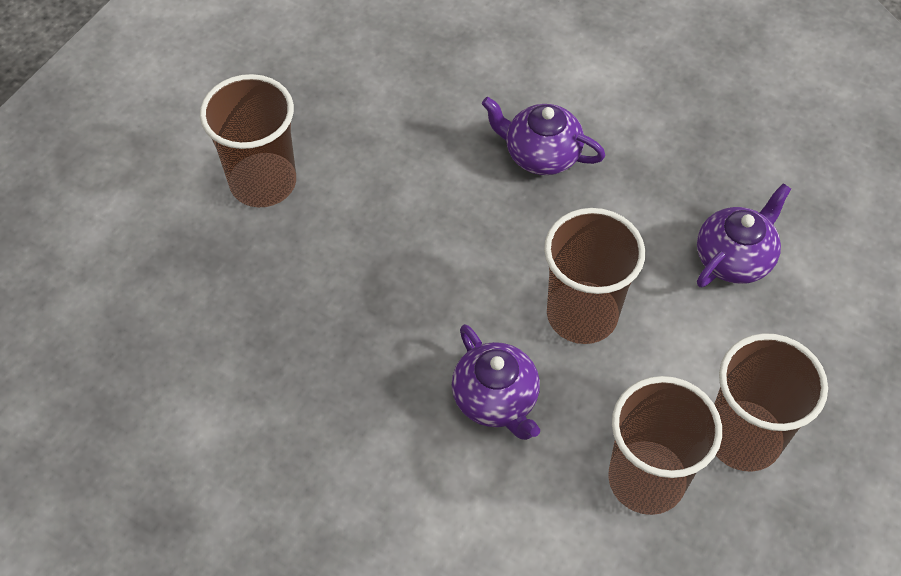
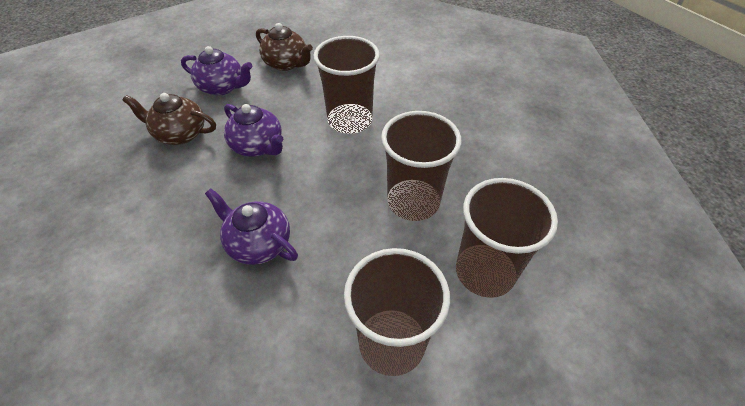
brown teapot: none = 0 -> [122,93,216,145] [256,23,313,71] = 2

